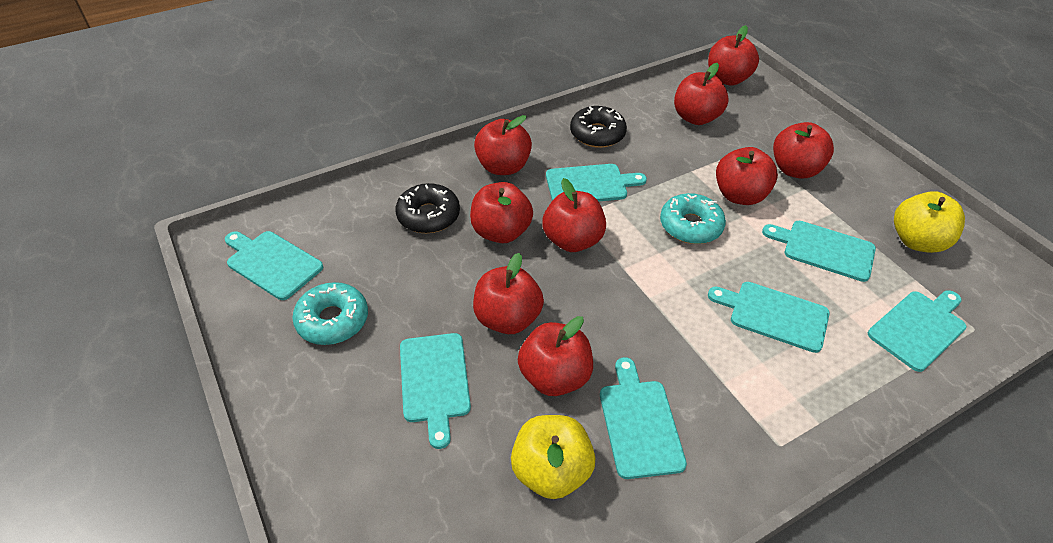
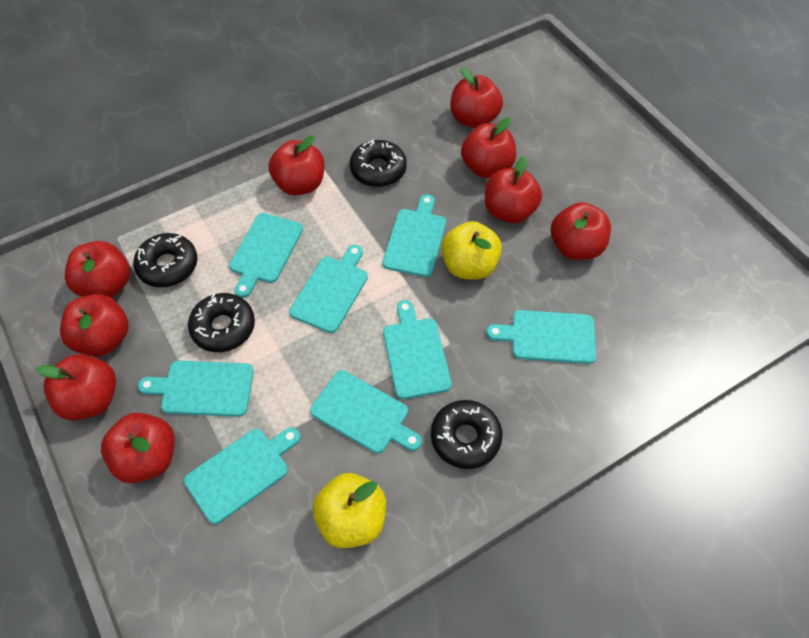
black donut: [395,183,460,233] [570,106,627,148] = 2 -> [133,233,197,287] [188,293,255,352] [350,139,407,187] [431,400,502,469] = 4
turquoise cutting board: [225,231,323,300] [400,333,471,449] [546,164,647,202] [600,357,687,479] [708,282,830,353] [762,221,876,282] [868,290,967,372] = 7 -> [138,361,254,417] [184,427,300,524] [229,213,303,298] [289,245,368,333] [310,370,422,454] [382,194,446,277] [383,300,452,399] [486,310,596,364] = 8
turquoise donut: [292,282,368,345] [660,193,726,244] = 2 -> none = 0

